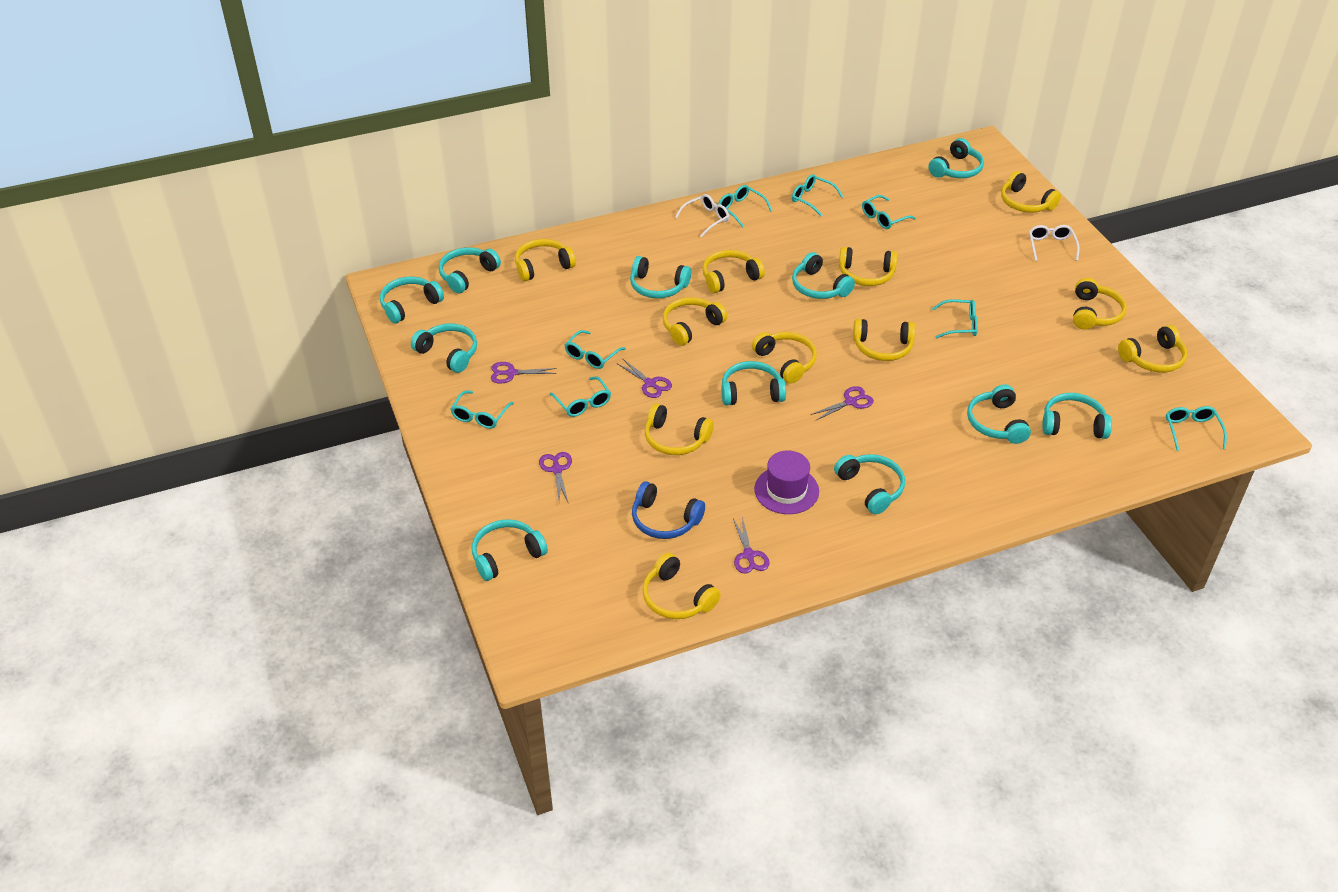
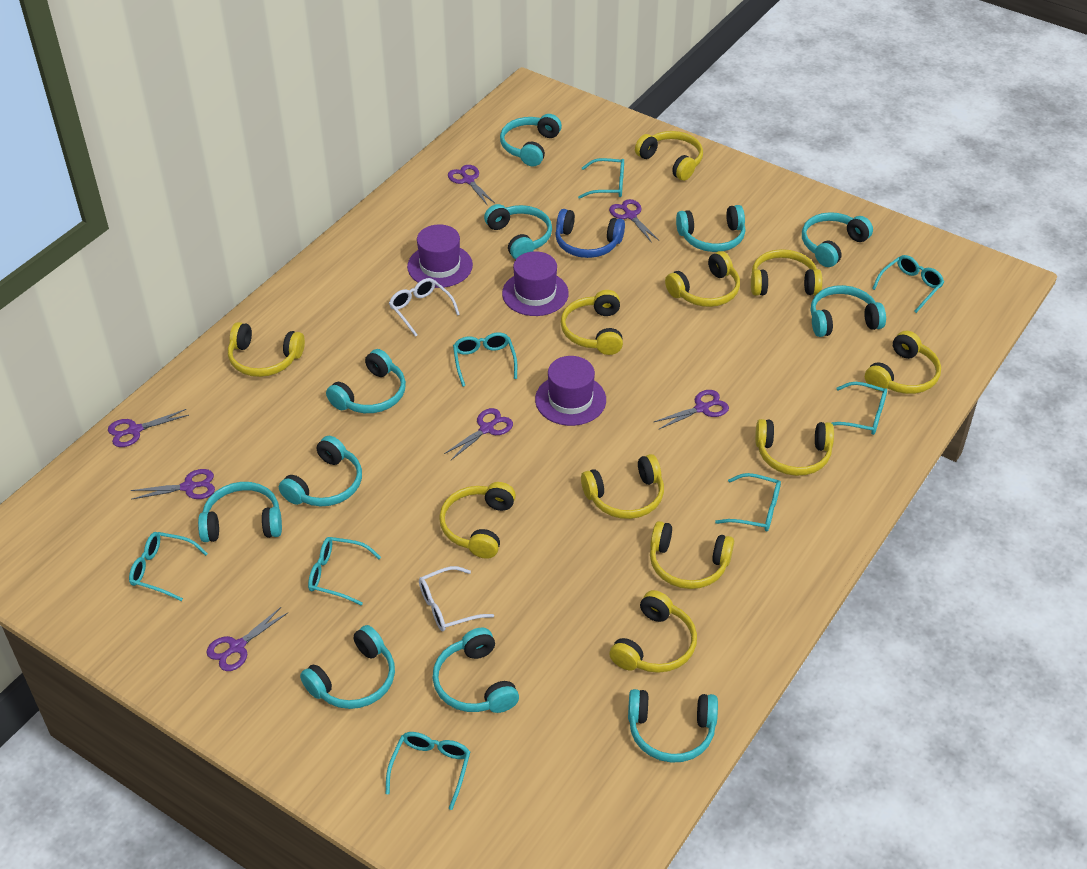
purple hat: [754,451,819,514] = 1 -> [407,224,473,288] [502,251,569,316] [535,356,606,426] = 3
purple scissors: [491,362,556,384] [539,452,572,502] [616,359,672,398] [733,517,770,574] [811,386,874,420] = 5 -> [108,409,189,447] [131,469,215,500] [206,607,289,671] [444,408,513,460] [448,165,495,206] [609,199,660,243] [654,390,729,430] = 7

